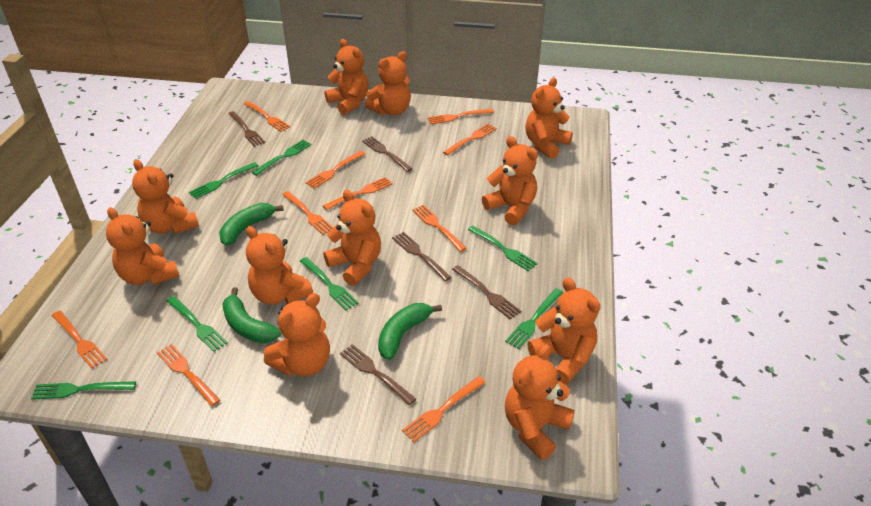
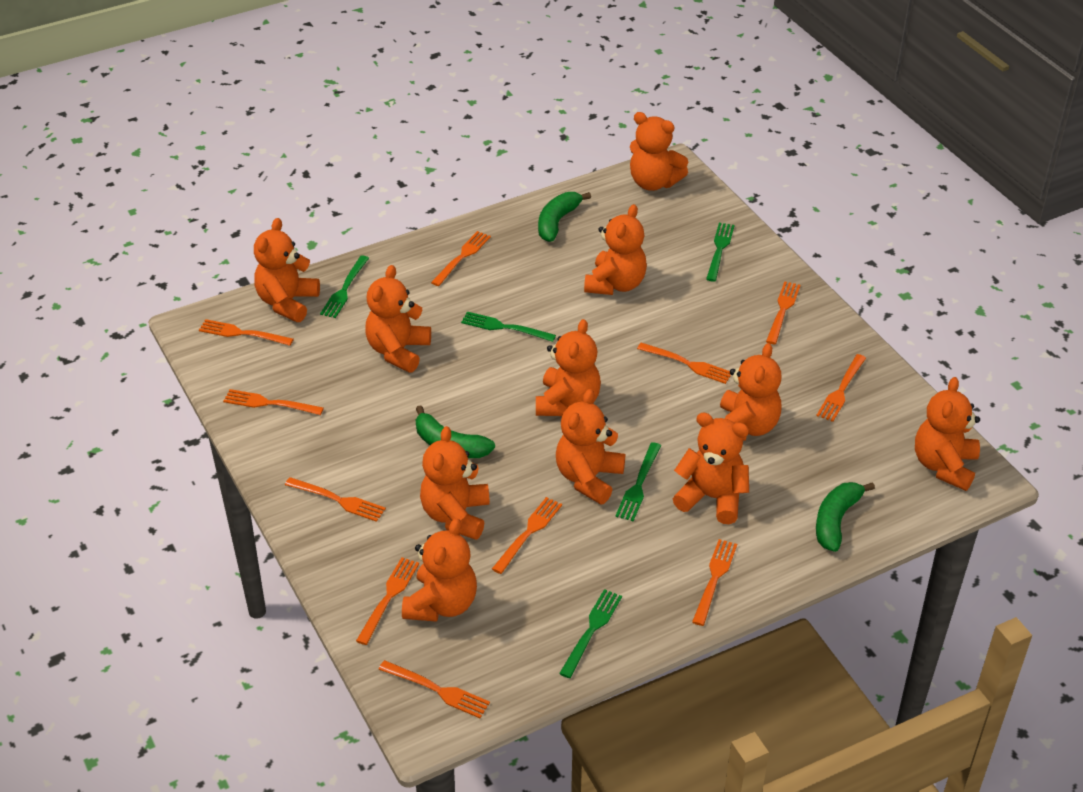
brown fork: [228,111,265,147] [340,344,416,405] [362,137,413,172] [392,232,451,281] [452,265,521,319] = 5 -> none = 0
green fork: [31,381,136,400] [167,296,228,352] [189,162,258,199] [252,140,312,176] [300,257,359,310] [468,226,538,271] [505,288,563,349] = 7 -> [320,255,369,318] [461,312,556,342] [559,589,622,678] [615,442,661,521] [706,223,735,282] = 5
orange fork: [51,311,107,369] [157,344,220,406] [244,101,291,132] [282,191,333,235] [305,151,366,189] [323,177,393,210] [402,376,486,442] [412,205,467,252] [428,109,494,124] [443,124,497,155] = 10 -> [199,319,294,346] [223,389,324,415] [285,477,386,522] [356,557,419,645] [378,660,490,718] [431,231,491,286] [492,497,562,574] [637,343,731,384] [692,539,737,626] [766,281,800,344] [816,354,866,422] = 11

